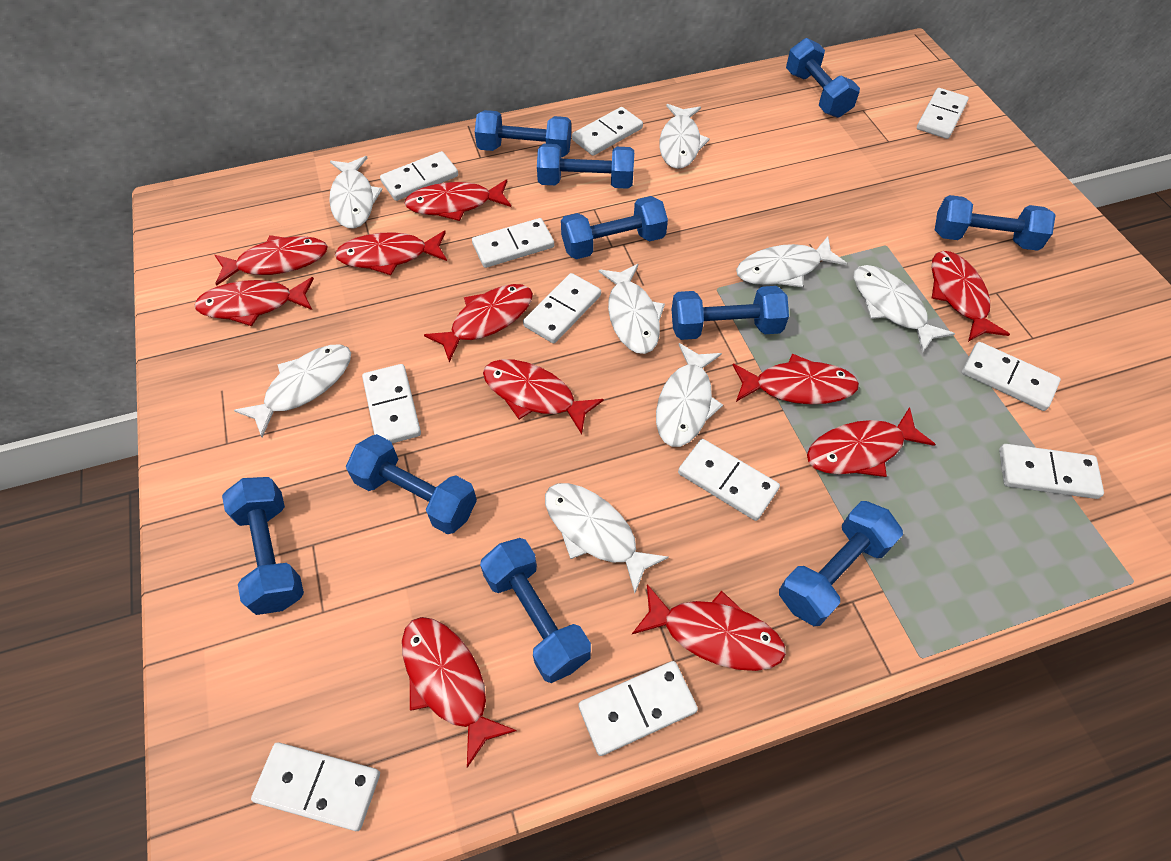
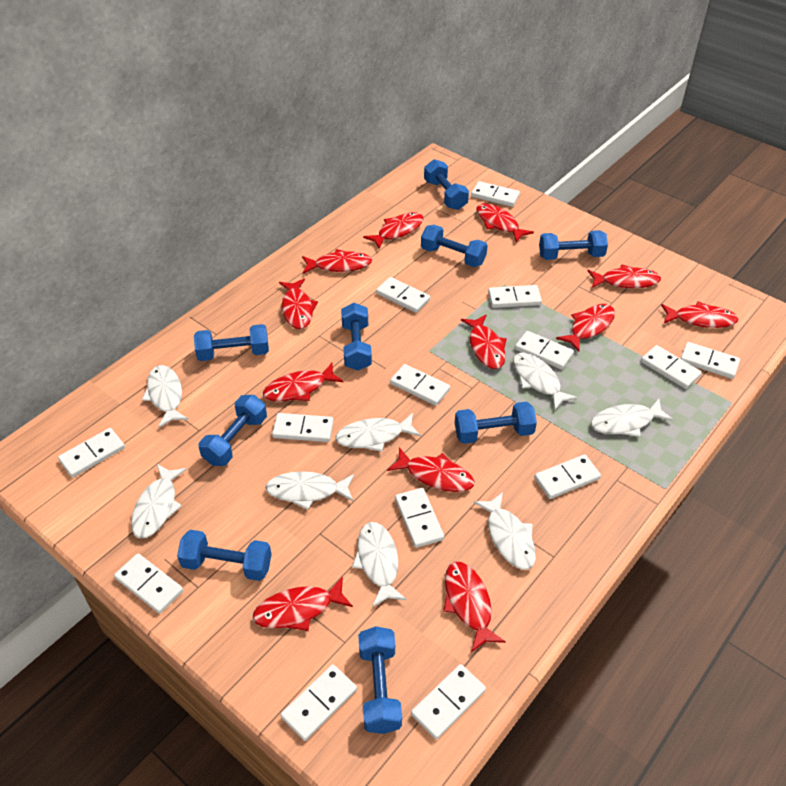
blue dumbbell: [222,477,304,615] [346,434,477,534] [475,110,571,157] [480,538,591,683] [537,144,634,189] [561,196,668,259] [672,286,789,340] [779,501,903,626] [786,38,860,118] [935,195,1055,251] = 10 -> [177,530,272,581] [194,324,269,361] [199,395,267,466] [341,303,372,371] [358,626,402,734] [421,225,488,267] [424,159,469,210] [455,402,537,444] [539,230,608,260] = 9
red fish: [194,277,314,326] [215,235,328,286] [335,231,447,275] [402,617,517,768] [404,179,511,221] [424,284,533,362] [483,359,604,435] [632,584,786,671] [733,353,859,405] [807,407,935,477] [932,251,1010,342] = 11 -> [253,576,353,631] [263,363,343,401] [279,279,318,329] [302,249,372,274] [363,212,424,249] [387,447,474,492] [443,562,506,653] [461,314,507,369] [476,203,534,243] [556,304,615,352] [588,264,661,288] [661,301,738,328] = 12
white domino: [251,742,380,831] [362,364,421,443] [380,151,458,201] [472,218,554,268] [523,273,601,344] [572,107,643,156] [579,661,698,756] [678,439,780,521] [917,88,969,139] [962,342,1061,411] [999,444,1104,499] = 11 -> [58,428,125,477] [114,553,183,614] [272,413,334,442] [281,664,357,741] [376,277,430,313] [390,364,450,406] [395,488,444,548] [411,664,486,739] [471,181,520,207] [488,285,542,308] [515,331,574,370] [534,454,601,499] [641,345,702,389] [680,342,740,379] = 14

